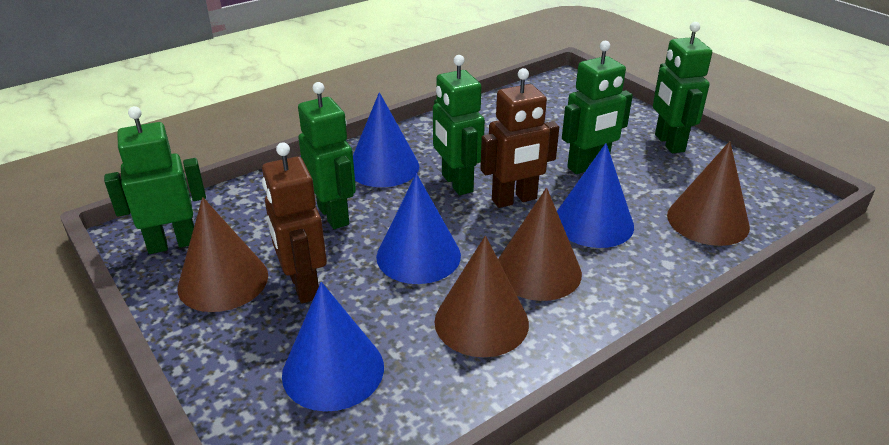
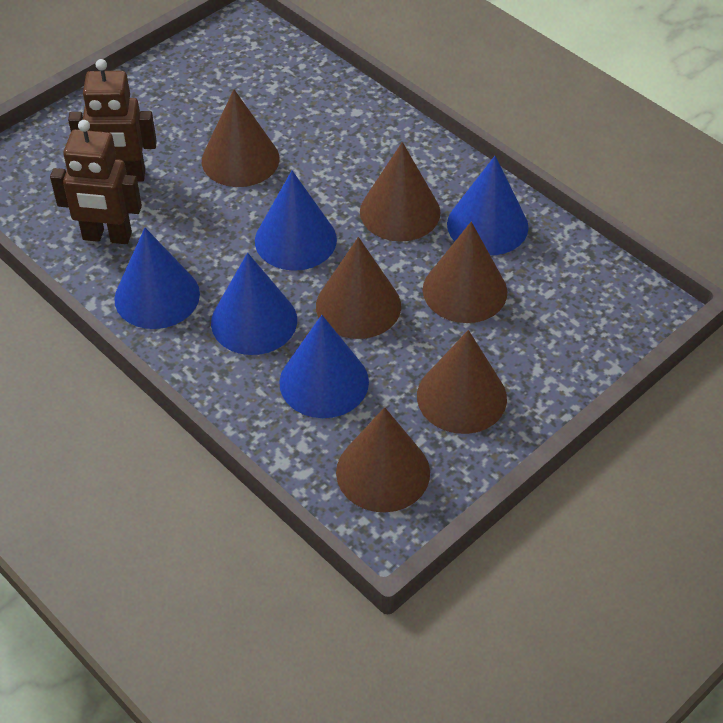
blue cone: [282,282,384,412] [353,92,419,187] [376,174,461,284] [557,143,634,248] = 4 -> [114,228,200,329] [211,253,297,355] [255,171,337,271] [279,315,369,418] [447,156,529,255] = 5
brown cone: [177,197,268,312] [434,236,529,357] [498,188,582,301] [667,141,750,246] = 4 -> [202,89,279,187] [316,237,401,339] [336,407,430,512] [360,142,441,242] [417,330,507,434] [423,222,507,323] = 6
green robot: [104,106,206,254] [298,82,356,229] [433,55,485,195] [562,41,633,174] [653,22,712,153] = 5 -> none = 0

